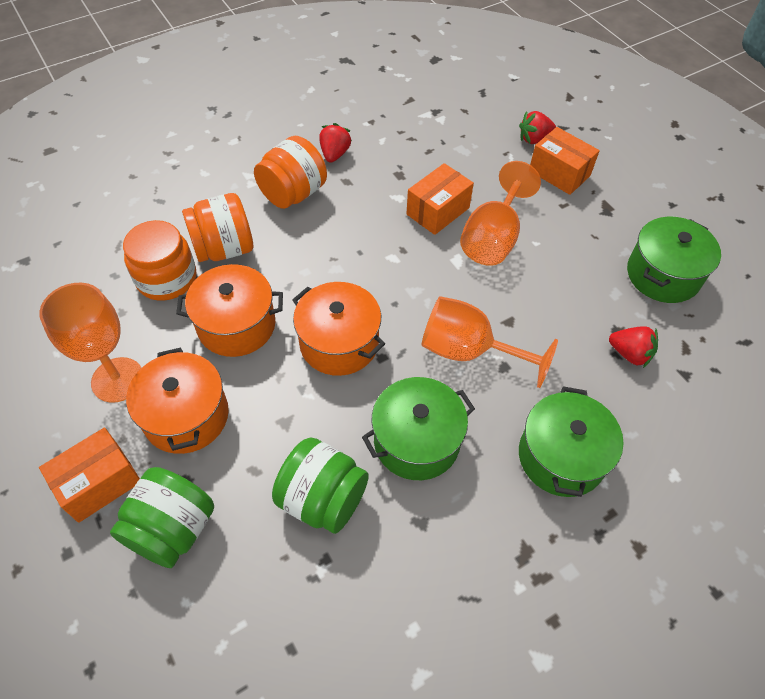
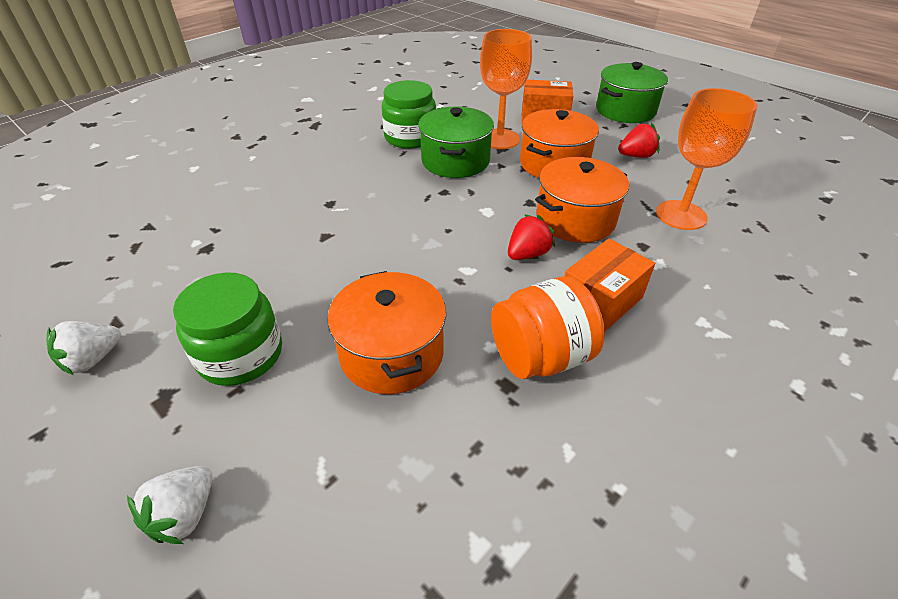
green pot: [362,377,475,480] [519,386,624,497] [627,217,721,303] = 3 -> [418,107,494,178] [596,62,668,123] = 2
orange box: [39,427,140,523] [406,163,474,235] [530,127,600,195] = 3 -> [521,80,573,123] [565,238,655,331] = 2
orange goblet: [39,283,141,403] [422,296,558,388] [460,161,541,266] = 3 -> [480,29,532,149] [656,88,757,230] = 2
orange jar: [123,220,196,301] [182,193,253,262] [254,136,327,209] = 3 -> [491,276,605,379] = 1
red strawberry: [319,123,352,162] [519,111,556,144] [609,326,658,368] = 3 -> [508,214,555,260] [618,123,660,158] = 2
white strawberry: none = 0 -> [47,321,121,375] [127,466,212,544] = 2

